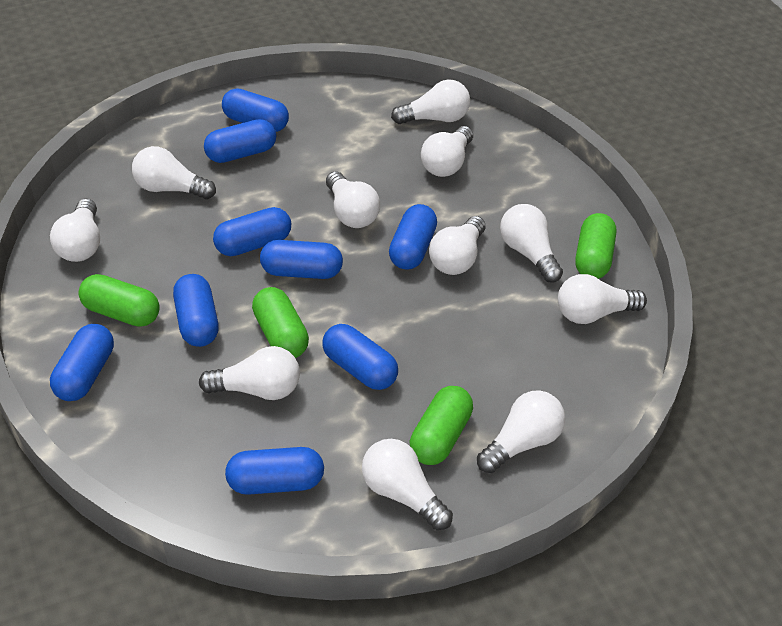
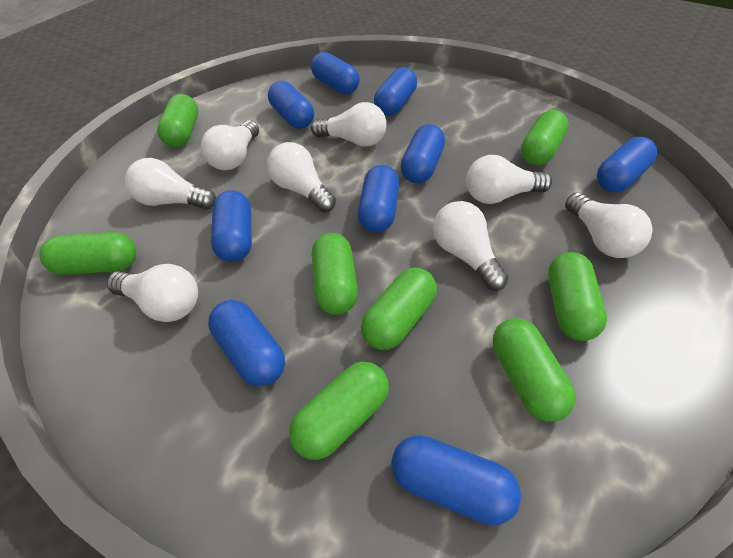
green capsule: [78,274,160,327] [252,287,309,358] [410,386,473,465] [575,213,616,279] = 4 -> [39,232,136,275] [157,94,198,147] [289,361,389,460] [312,233,358,315] [361,267,437,350] [493,318,576,422] [521,110,569,165] [548,252,607,341] = 8
white light bulb: [50,199,100,262] [132,146,216,200] [199,346,300,400] [326,172,380,228] [362,439,453,530] [391,79,470,124] [421,126,473,177] [429,216,485,275] [477,390,565,473] [500,204,563,283] [558,274,647,324] = 11 -> [107,264,198,322] [125,158,216,210] [201,120,259,170] [267,142,336,212] [311,102,387,147] [433,201,508,291] [466,155,552,204] [565,192,653,258] = 8

